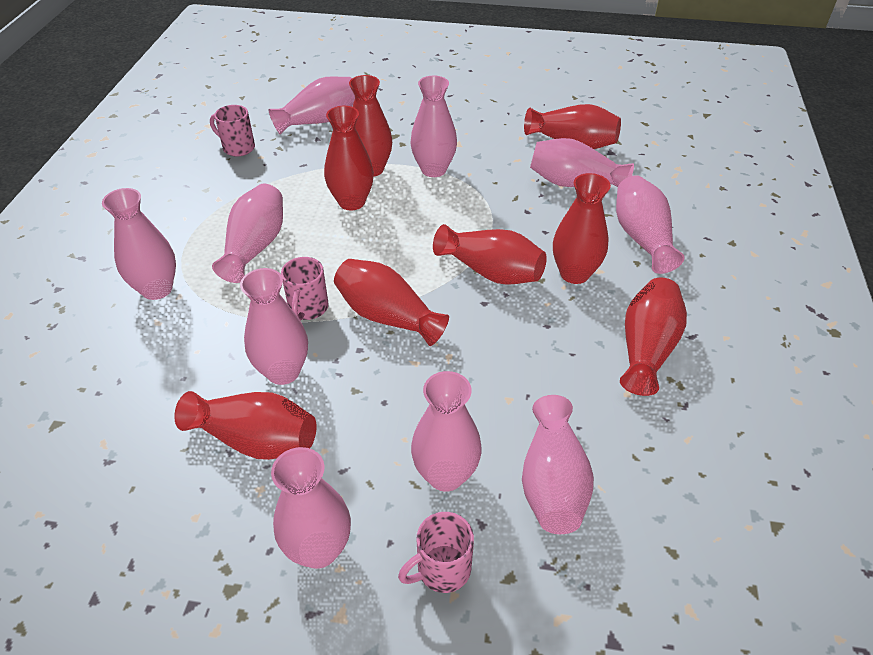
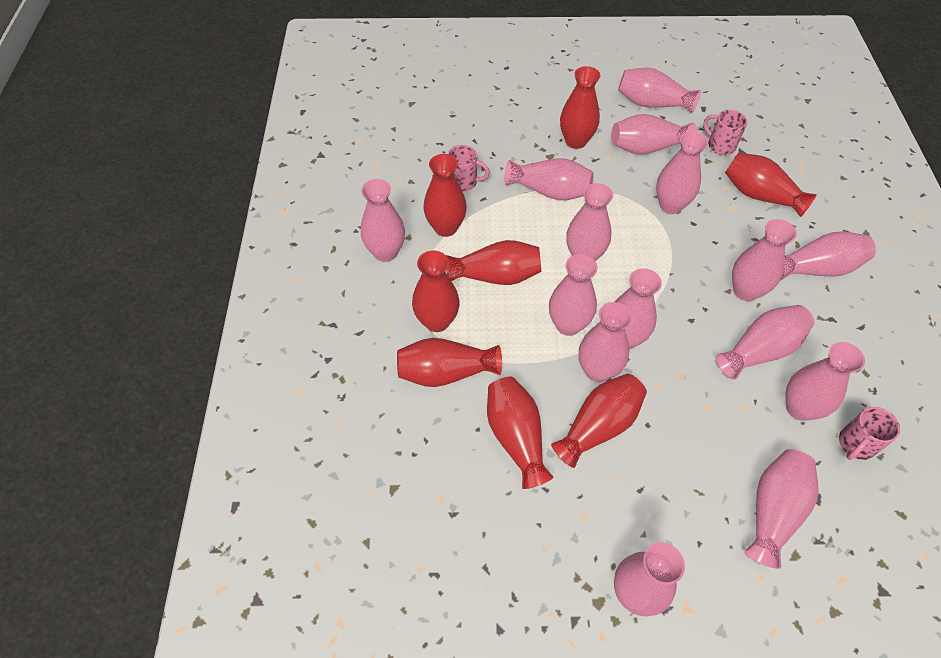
pink vase: [102,188,176,300] [212,184,283,283] [240,268,308,385] [268,76,355,135] [271,447,351,569] [410,75,457,177] [411,371,482,492] [522,395,594,534] [530,138,634,187] [616,175,685,274] = 10 -> [361,179,405,262] [505,158,594,200] [549,254,598,336] [566,183,613,261] [579,302,633,382] [611,114,697,155] [614,542,685,617] [615,268,662,349] [618,68,701,113] [656,131,708,214] [716,305,815,380] [732,219,797,301] [745,449,819,569] [780,231,876,280] [785,342,865,421] = 15

